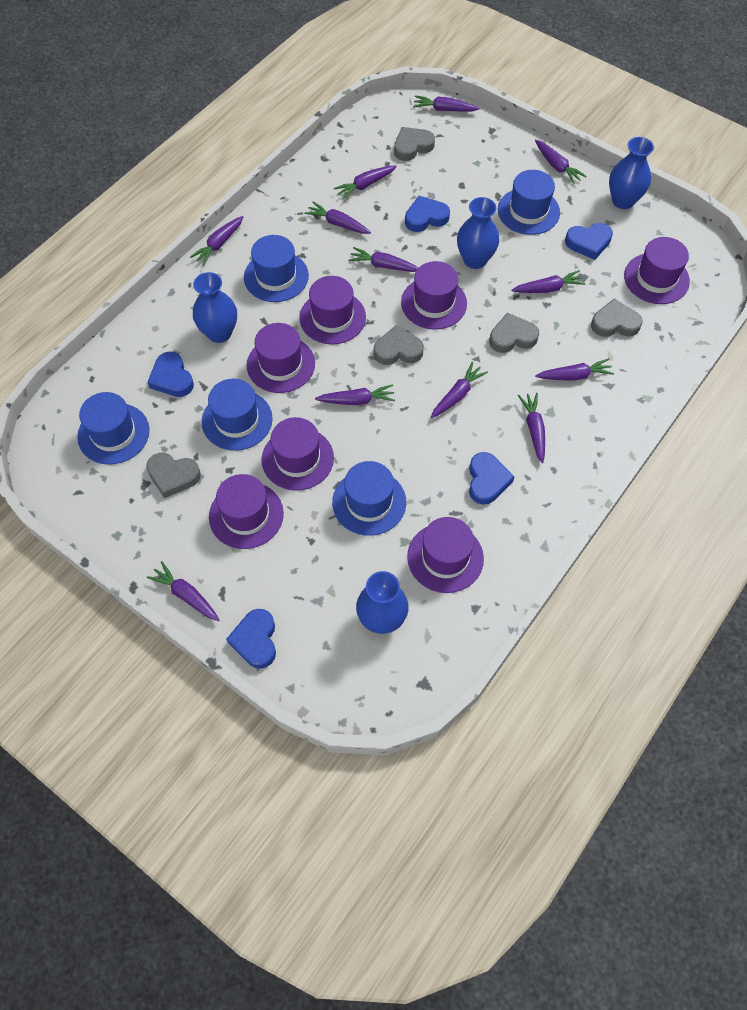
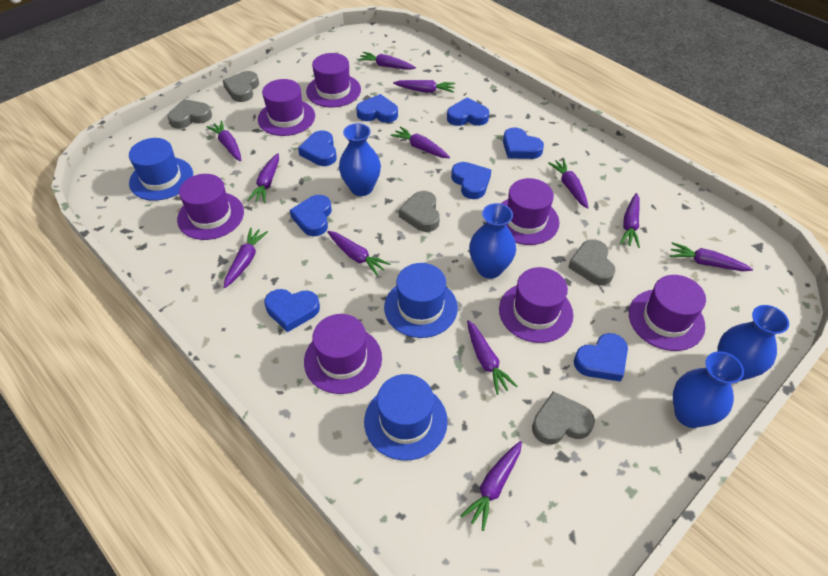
blue hat: [77,392,149,465] [202,379,273,451] [244,235,309,302] [332,461,406,536] [498,170,560,235] = 5 -> [129,138,193,201] [364,374,448,461] [384,263,458,338] = 3
blue heart: [147,352,194,397] [226,609,276,669] [405,196,450,232] [469,452,514,505] [565,223,613,260] = 5 -> [265,289,320,332] [290,195,332,236] [298,130,337,166] [356,94,398,123] [447,98,489,126] [451,162,491,199] [503,127,544,159] [574,333,628,382] = 8

